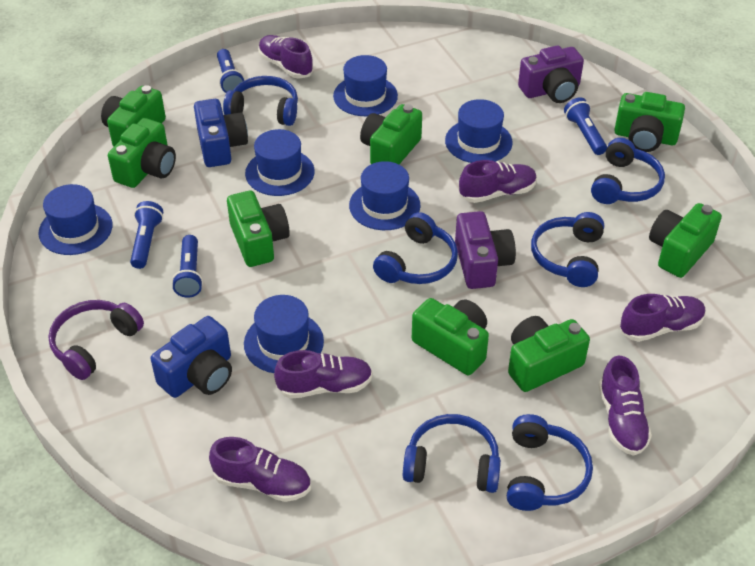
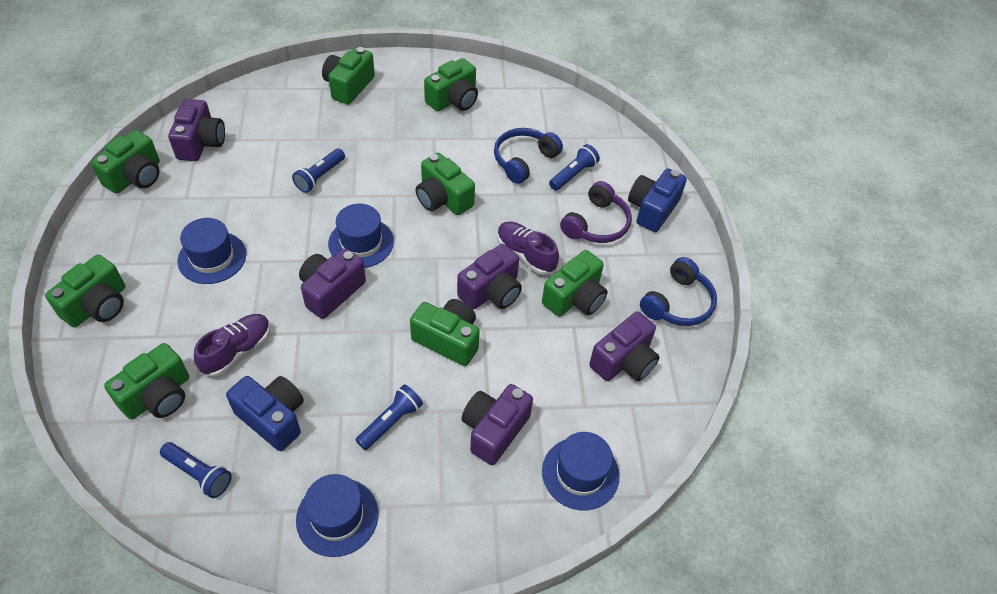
blue hat: [38,184,113,255] [244,295,324,373] [245,129,315,196] [333,55,398,116] [349,161,421,230] [445,99,513,163] = 6 -> [177,218,246,284] [296,474,378,557] [328,204,394,268] [542,432,620,510] = 4
blue headphones: [223,76,298,126] [373,212,458,284] [403,414,501,493] [507,414,593,511] [531,212,604,287] [591,138,665,204] = 6 -> [494,128,563,184] [640,257,717,326] = 2
purple camera: [455,211,516,289] [518,45,584,103] = 2 -> [168,99,225,161] [299,249,366,319] [457,244,522,310] [462,384,533,465] [589,311,659,381] = 5
purple shoe: [209,437,311,502] [258,35,313,78] [274,350,373,399] [459,160,537,203] [598,355,652,456] [620,294,706,342] = 6 -> [194,314,270,377] [497,222,559,275] = 2

